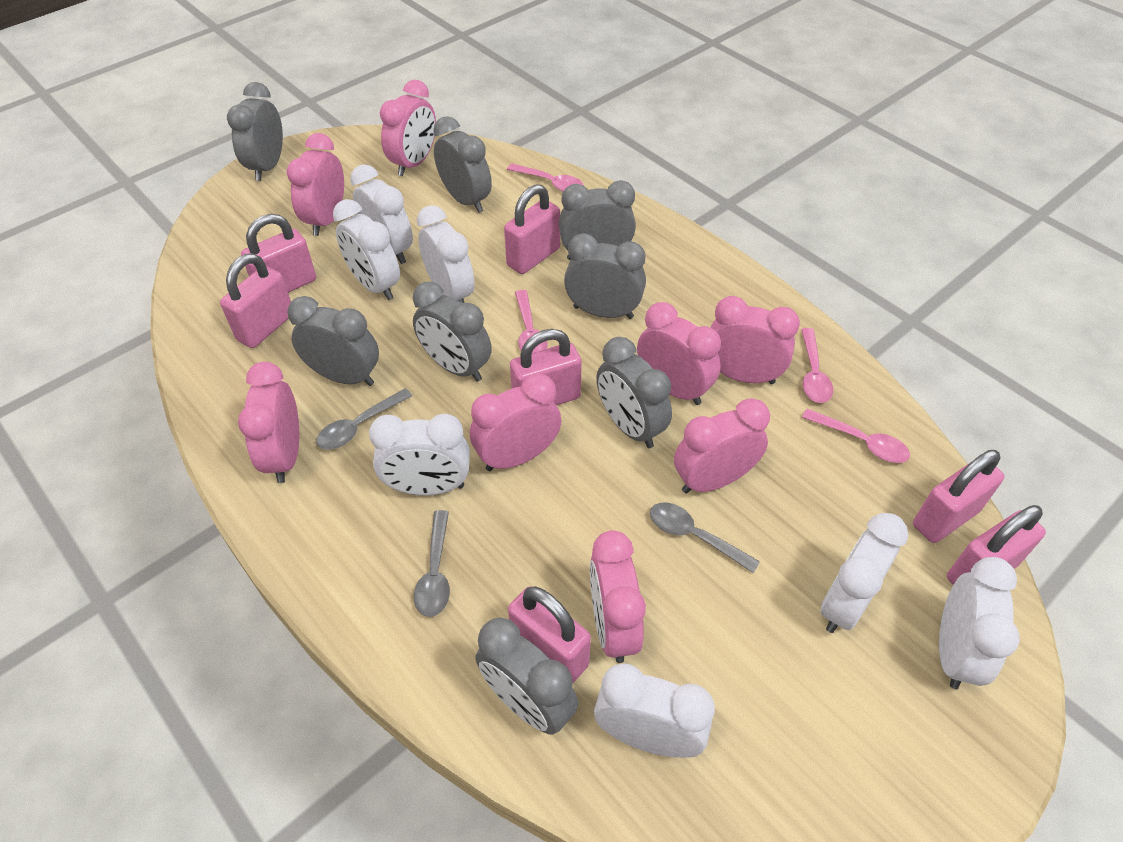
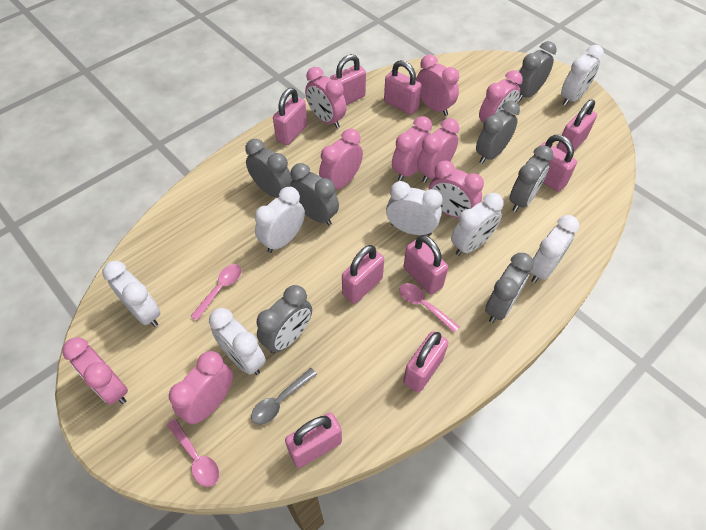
grey clock: [227,82,283,181] [287,296,379,386] [413,282,492,382] [433,116,492,213] [475,617,579,735] [559,180,636,260] [564,233,646,319] [596,337,672,448] = 8 -> [245,139,293,198] [257,285,312,354] [290,163,339,226] [476,101,520,164] [485,253,534,323] [510,145,554,212] [516,41,557,102] = 7
grey spoon: [317,388,412,450] [414,510,450,617] [650,502,760,573] = 3 -> [251,368,317,425] = 1
pink clock: [238,362,299,483] [287,133,344,236] [380,80,436,176] [470,373,561,471] [590,530,646,663] [637,302,721,405] [674,398,770,493] [711,296,800,384] = 8 -> [62,337,128,405] [169,351,233,424] [305,67,347,128] [319,129,363,189] [392,116,432,181] [416,54,459,116] [417,118,459,183] [429,161,484,218] [479,70,523,130] = 9
pink padlock: [220,253,291,348] [241,214,316,293] [504,184,560,274] [508,586,591,683] [510,329,582,405] [913,450,1005,543] [947,505,1046,585] = 7 -> [273,88,307,145] [285,413,342,468] [330,54,366,105] [342,245,384,304] [384,60,422,115] [403,331,449,393] [404,235,448,295] [534,135,577,192] [557,99,597,154] = 9
pink spoon: [507,164,584,192] [515,290,548,353] [801,328,833,403] [802,409,910,463] = 4 -> [167,418,219,487] [191,264,241,321] [399,283,460,333] = 3

